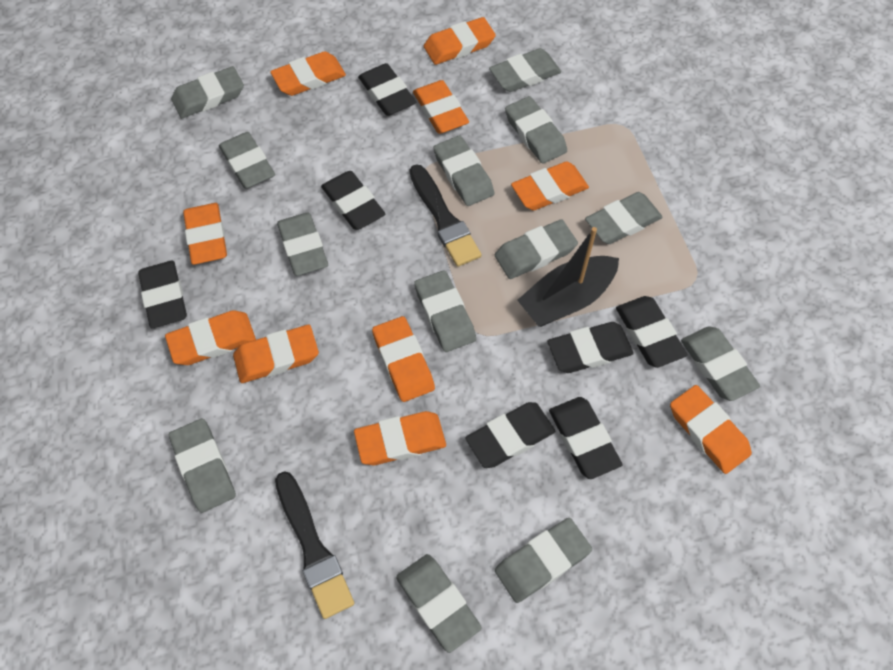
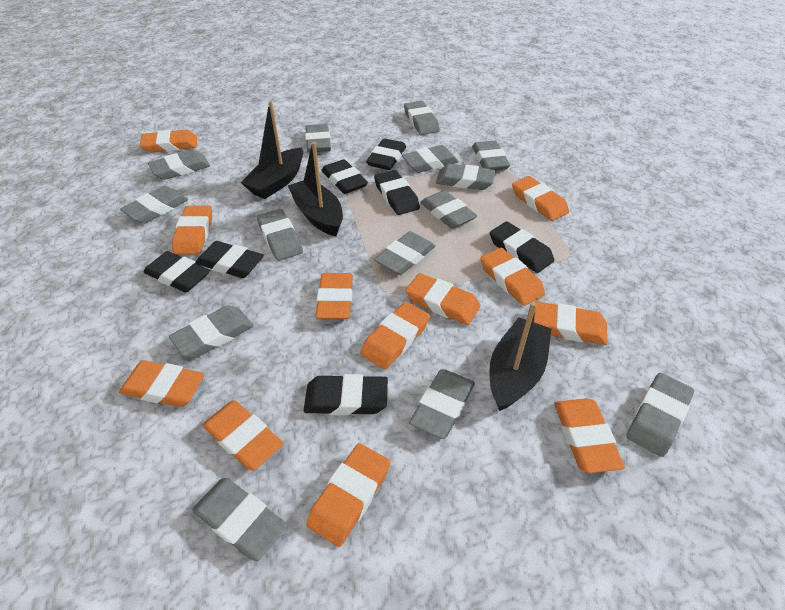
black boat: [517,227,619,327] = 1 -> [241,101,303,199] [288,142,343,236] [489,302,551,411] = 3
black brush: [275,471,354,619] [409,164,482,267] = 2 -> none = 0
grey eraser: [169,418,236,513] [171,66,244,118] [219,132,275,189] [277,213,328,276] [396,554,482,653] [414,270,476,352] [433,136,494,206] [489,48,561,92] [495,219,578,279] [495,518,592,603] [505,96,567,164] [585,192,663,244] [681,326,760,401] = 13 -> [120,186,188,223] [148,150,210,180] [169,305,254,358] [192,478,287,561] [257,209,303,261] [305,124,331,153] [374,231,435,275] [402,145,459,173] [404,101,440,135] [409,369,475,439] [420,190,477,229] [436,164,496,190] [472,141,510,170] [627,373,694,457] = 14
orange eraser: [165,310,256,365] [183,203,227,265] [233,325,319,383] [270,51,346,96] [354,411,446,465] [372,316,435,402] [413,80,469,134] [424,17,496,65] [511,161,589,211] [670,385,752,474] = 10 -> [119,360,205,407] [140,129,197,153] [172,206,212,255] [202,400,283,471] [307,443,390,547] [315,273,353,319] [360,302,430,370] [406,273,480,325] [480,248,545,306] [512,176,569,221] [534,301,608,345] [554,398,625,473] = 12

